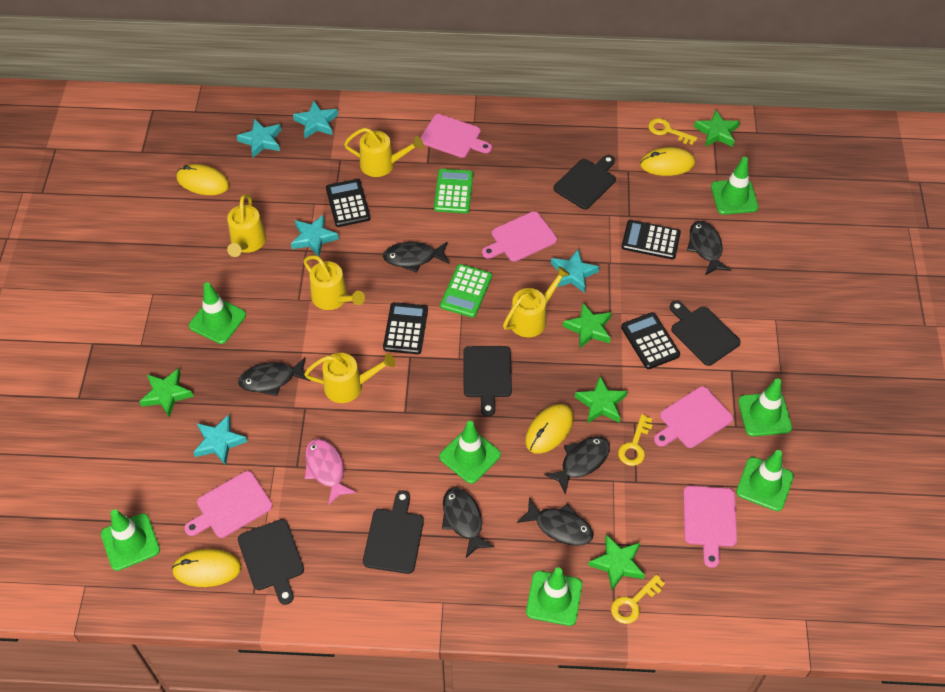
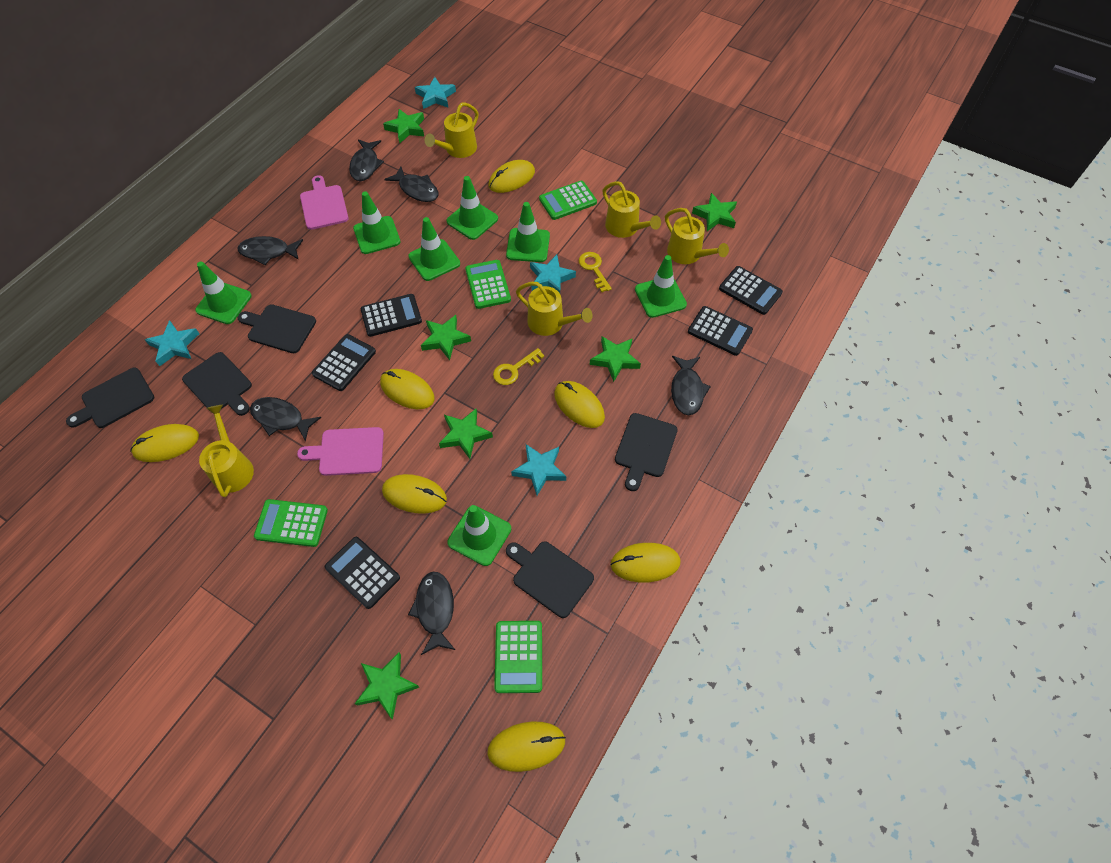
black calculator: [326,179,371,227] [383,302,428,354] [621,312,680,369] [622,220,681,259] = 4 -> [312,334,376,391] [325,537,400,609] [360,294,422,337] [688,306,753,356] [719,266,783,315] = 5
green calculator: [434,169,473,213] [440,264,492,318] = 2 -> [254,499,328,547] [465,260,511,309] [494,621,542,693] [539,181,597,220] = 4
green star: [139,368,194,418] [563,303,612,348] [575,376,628,423] [588,535,645,590] [694,110,740,147] = 5 -> [355,653,419,720] [383,109,424,143] [421,315,471,360] [439,409,493,459] [590,336,641,382] [692,193,737,231] = 6
pink cutting board: [184,471,272,538] [420,114,492,158] [482,211,557,262] [654,386,733,448] [683,486,737,568] = 5 -> [297,427,384,476] [300,175,349,230] = 2
pink fish: [305,438,356,505] = 1 -> none = 0
turquoise star: [193,414,247,466] [236,119,281,158] [291,214,339,256] [293,101,338,138] [551,249,599,293] = 5 -> [145,320,199,366] [415,77,456,109] [511,444,566,495] [530,255,576,293] = 4
yellow key: [611,574,665,624] [618,414,652,466] [648,118,697,145] = 3 -> [493,348,544,385] [579,252,612,292] = 2
yellow mouse: [171,549,241,587] [176,164,229,195] [525,404,574,454] [640,147,695,176] = 4 -> [131,424,199,462] [380,369,434,409] [382,474,447,514] [487,721,566,772] [488,160,535,193] [554,381,605,428] [610,543,681,582] = 7

